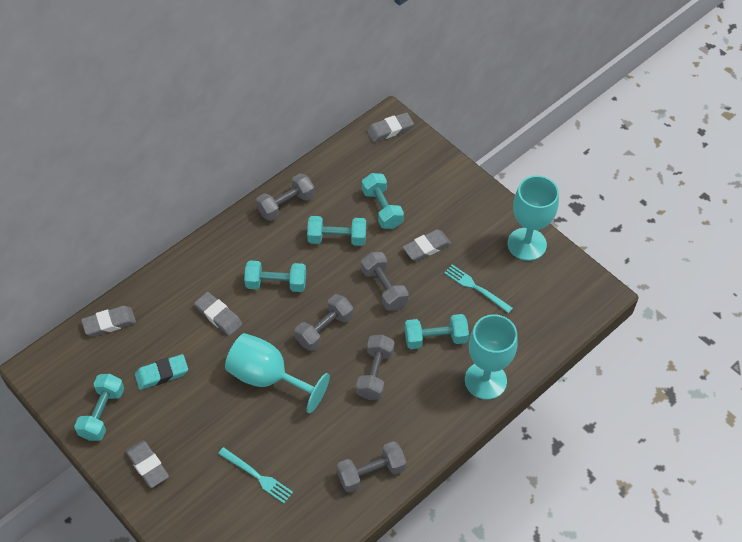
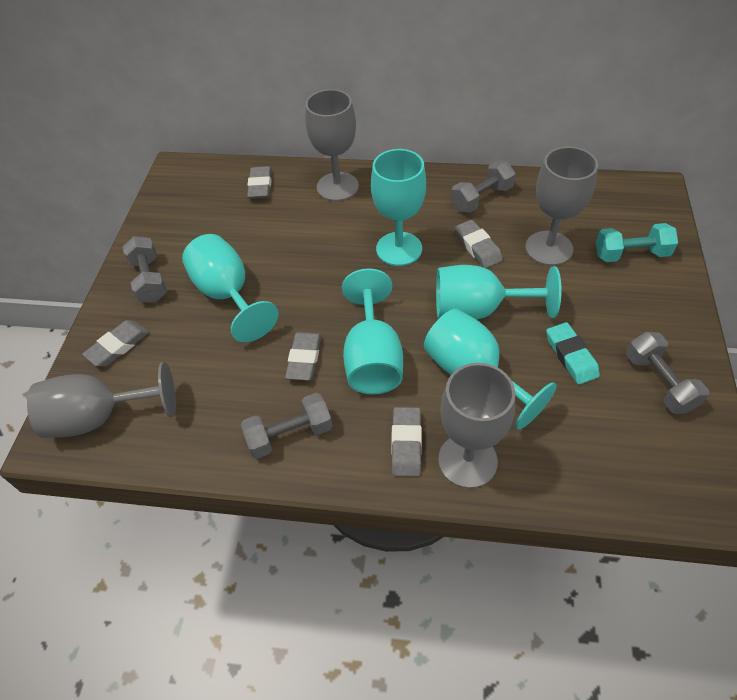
grey dumbbell: [256,173,315,221] [295,294,353,351] [337,441,406,492] [356,334,395,400] [361,252,409,311] = 5 -> [122,236,167,303] [241,393,332,459] [451,161,516,213] [626,332,709,414] = 4
grey goblet: none = 0 -> [27,362,176,438] [305,89,359,201] [438,363,515,488] [525,147,598,266] = 4
turquoise dumbbell: [74,374,124,441] [244,261,306,292] [307,216,366,246] [362,173,404,229] [405,314,469,349] = 5 -> [596,223,678,262] = 1
turquoise fork: [218,447,293,503] [444,264,513,313] = 2 -> none = 0
turquoise goblet: [225,333,330,413] [465,314,518,400] [508,175,559,261] = 3 -> [182,234,278,342] [342,268,403,394] [371,149,426,266] [424,309,557,430] [436,265,562,320] = 5

